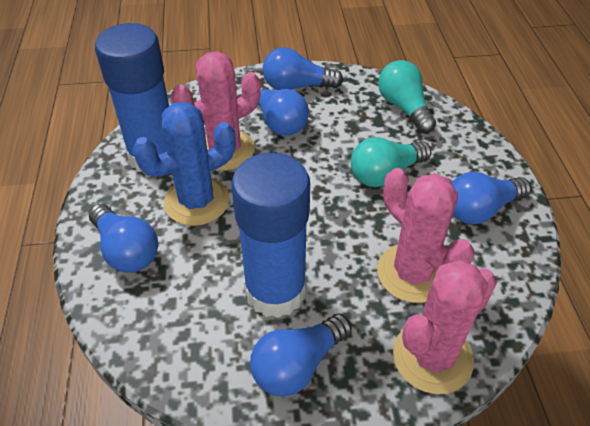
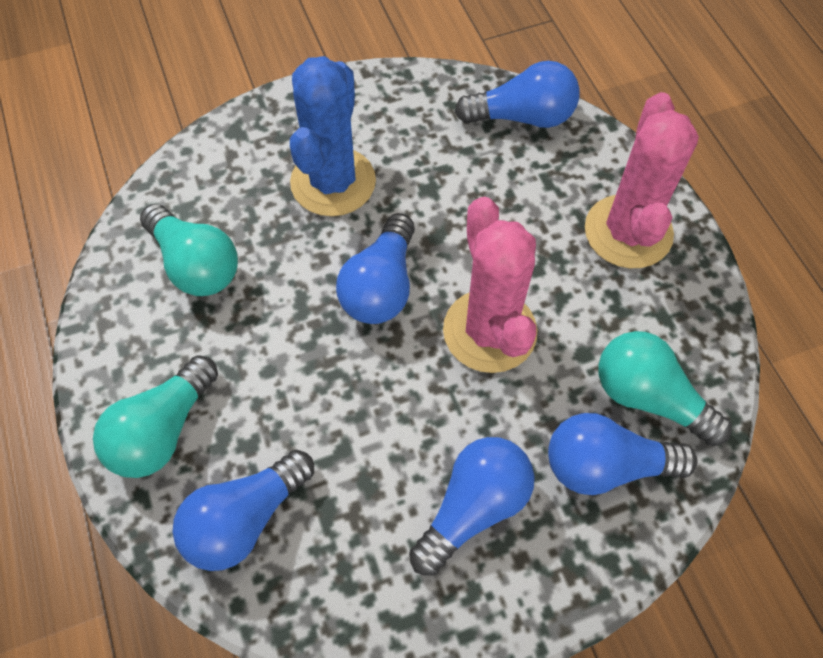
blue glue stick: [95,23,169,173] [231,153,310,318] = 2 -> none = 0
pink cactus: [171,51,261,171] [377,168,474,303] [393,260,497,394] = 3 -> [443,196,537,373] [585,92,699,268] = 2
turquoise light bulb: [351,137,431,187] [378,60,436,133] = 2 -> [93,355,218,478] [140,204,238,296] [598,331,732,446] = 3

